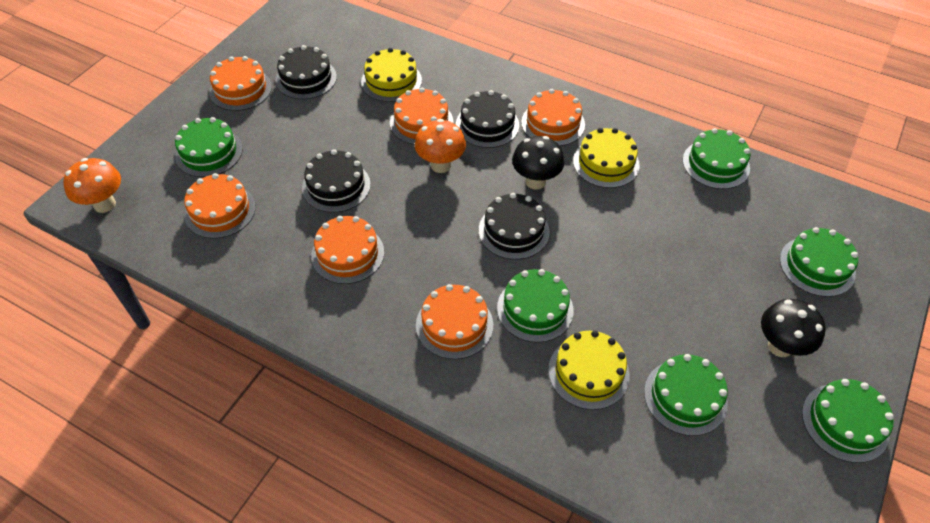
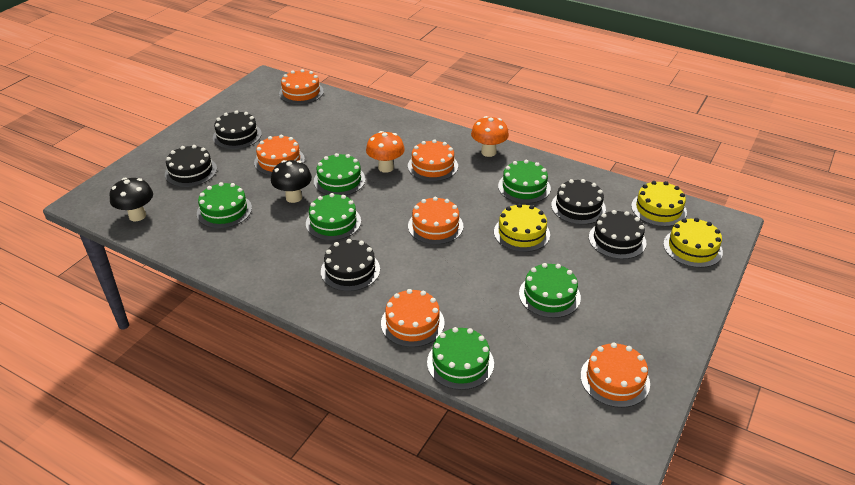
black cake: [276,45,337,99] [302,149,370,213] [456,90,519,148] [479,193,550,260] = 4 -> [165,145,217,187] [213,110,262,149] [321,239,380,291] [551,179,606,225] [589,210,646,259] = 5

